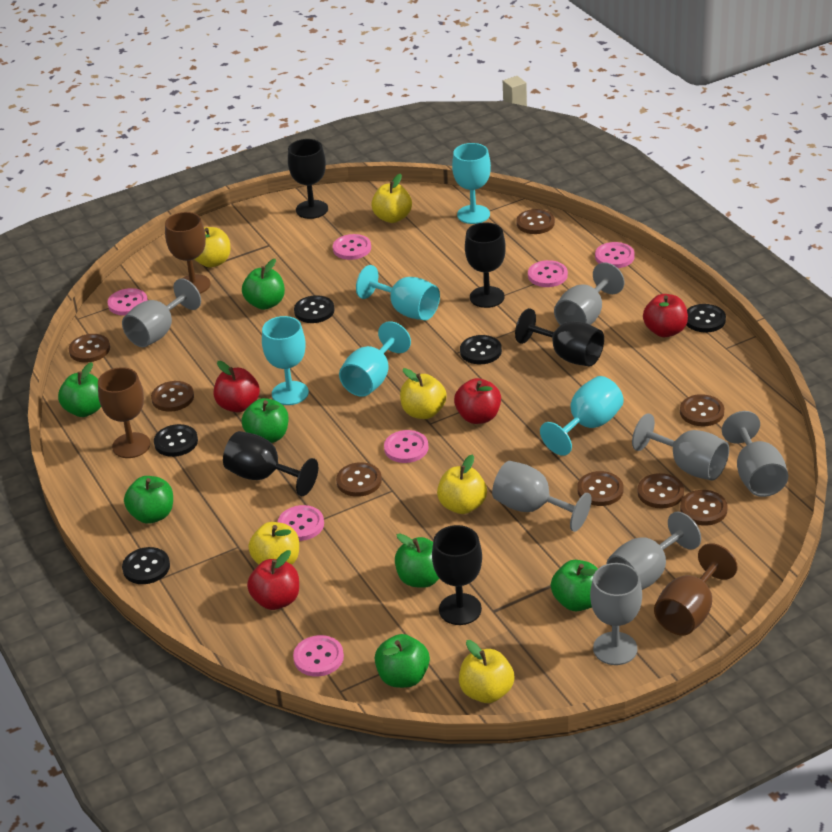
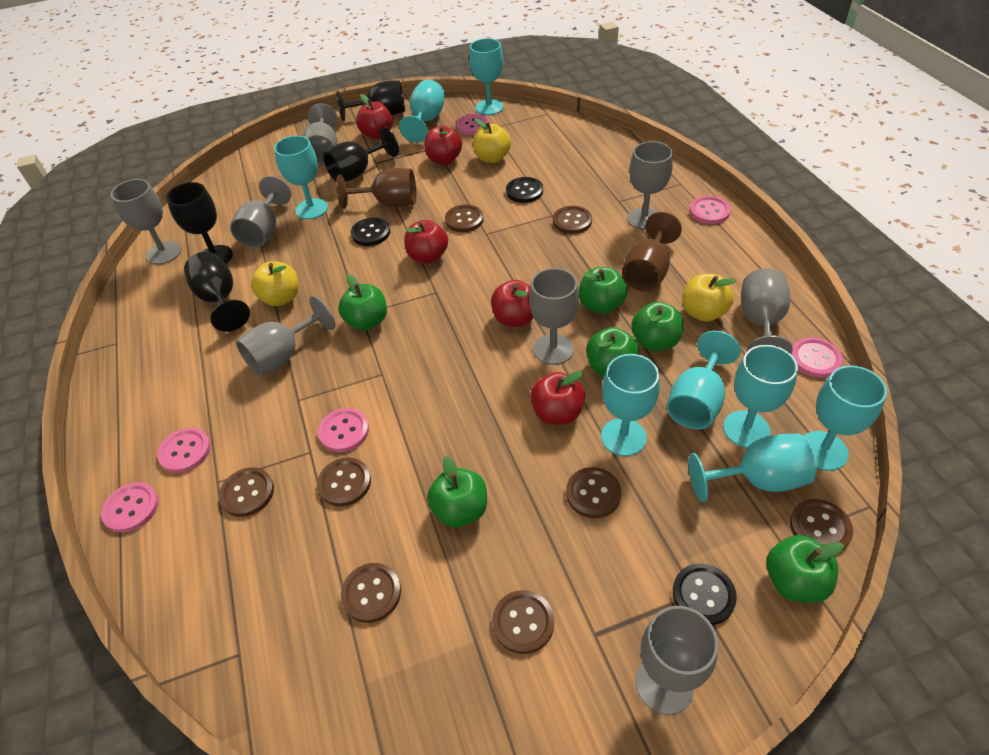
black button: [122,547,170,584] [154,424,198,457] [294,295,334,323] [460,335,502,364] [686,304,726,332] = 5 -> [351,218,390,246] [506,177,543,203] [673,563,737,625] = 3
black goblet: [223,431,318,496] [288,139,328,219] [432,525,482,625] [465,222,506,308] [515,308,604,367] = 5 -> [166,182,233,264] [184,252,250,332] [323,127,399,182] [336,80,405,121] = 4
brown goblet: [98,367,150,458] [165,212,211,294] [654,543,738,635] = 3 -> [336,168,416,208] [622,212,682,292] = 2
green apple: [58,362,101,417] [124,476,173,524] [242,259,285,310] [242,398,289,443] [375,634,430,688] [395,533,439,588] [551,560,598,611] = 7 -> [338,274,387,330] [427,456,487,527] [579,267,627,314] [586,327,639,377] [632,302,683,351] [766,535,844,603] = 6
grey goblet: [122,278,201,347] [492,461,592,532] [554,262,625,325] [590,563,642,665] [607,512,701,590] [632,413,729,481] [722,411,788,497] = 7 -> [111,179,181,265] [230,176,291,248] [236,296,335,376] [303,103,338,164] [529,268,579,365] [627,141,673,230] [635,606,718,715] [741,268,793,354] = 8
pink button: [108,288,148,316] [278,505,324,541] [293,635,344,677] [333,234,371,260] [384,430,429,463] [528,260,568,287] [595,242,635,268] = 7 -> [101,482,159,533] [157,428,211,473] [318,408,369,452] [456,114,490,135] [689,196,731,224] [791,338,843,378] = 6
red apple: [214,361,260,413] [247,550,299,610] [454,378,501,424] [643,294,688,337] = 4 -> [356,94,393,139] [404,220,448,263] [424,125,462,164] [491,280,533,327] [530,371,585,425] = 5
turquoise goblet: [262,316,309,405] [339,321,411,397] [356,265,440,320] [452,143,491,224] [540,376,624,456] = 5 -> [274,136,328,219] [399,80,445,143] [469,38,504,115] [601,354,660,456] [667,331,741,429] [689,434,816,502] [723,345,798,448] [804,365,887,471] = 8
yellow apple: [195,227,231,268] [248,522,299,565] [371,174,412,223] [400,368,447,419] [437,454,487,514] [459,640,514,703] = 6 -> [251,261,298,306] [473,119,511,163] [682,274,736,322] = 3

